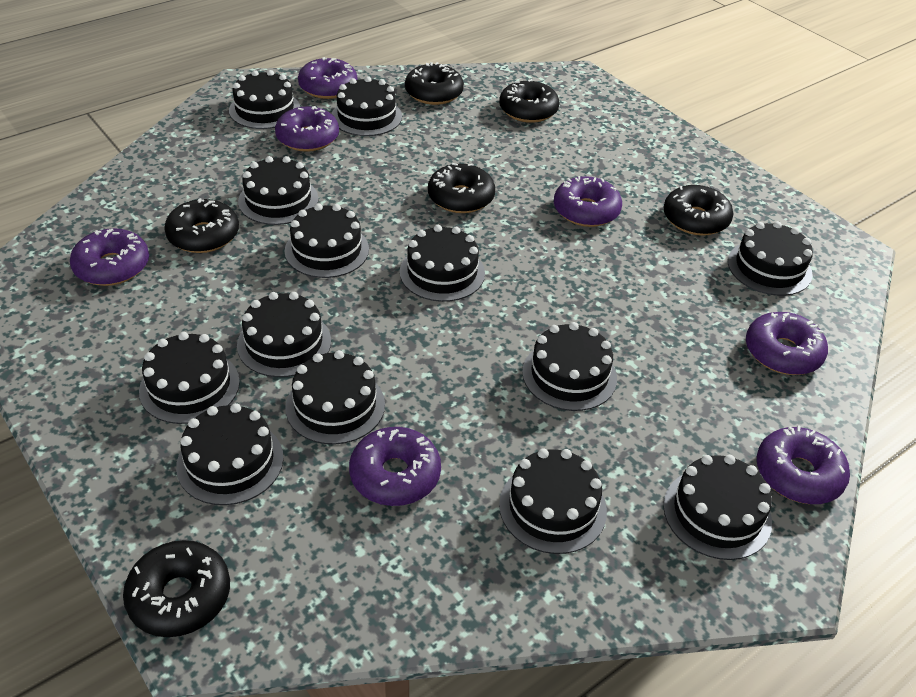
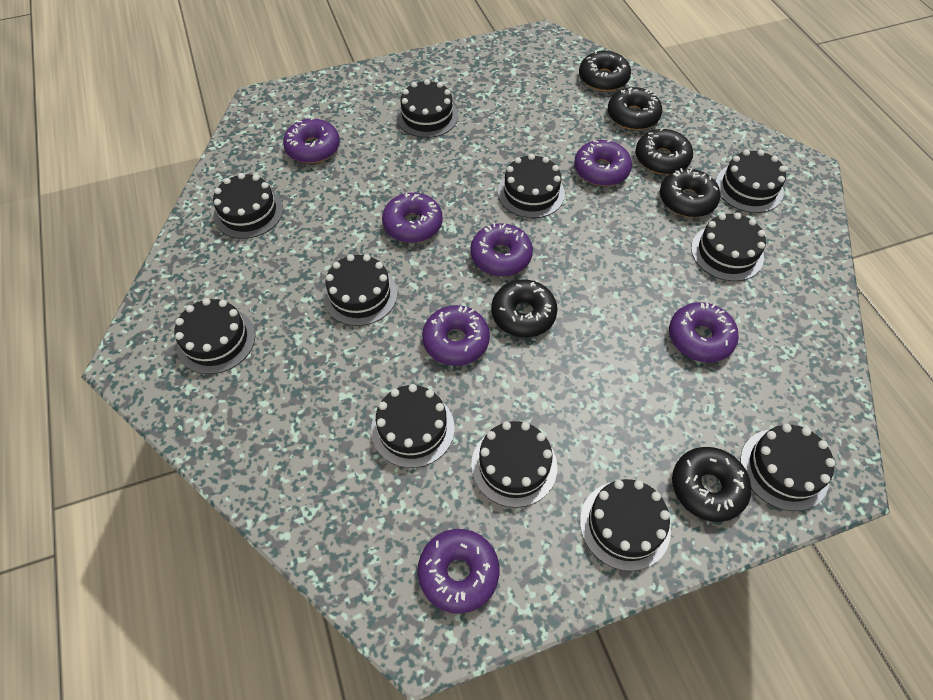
black cake: [139,332,240,424] [176,403,283,505] [229,70,300,129] [237,292,331,377] [238,156,319,225] [285,203,369,278] [285,350,385,444] [332,76,402,136] [400,225,485,302] [499,448,607,554] [522,322,617,411] [663,455,772,560] [728,221,813,296] = 13 -> [175,298,255,374] [213,173,283,239] [323,254,397,326] [371,384,454,468] [397,79,458,138] [471,421,557,508] [498,154,565,218] [580,479,671,571] [691,213,766,281] [716,150,786,213] [740,424,835,511] = 11

